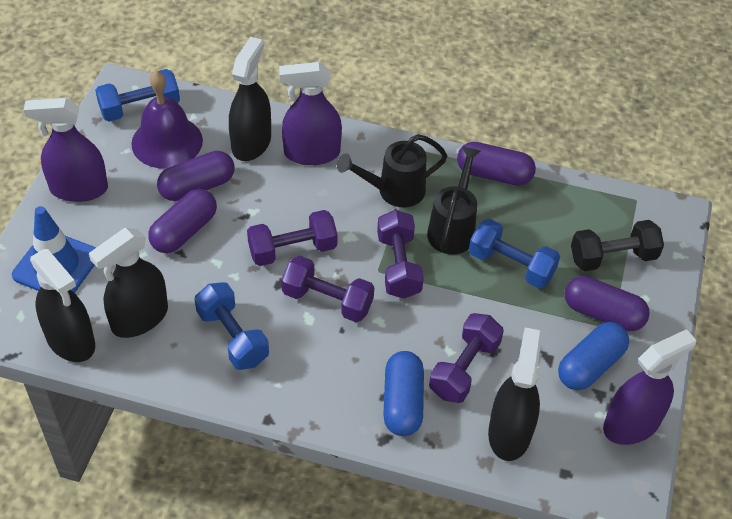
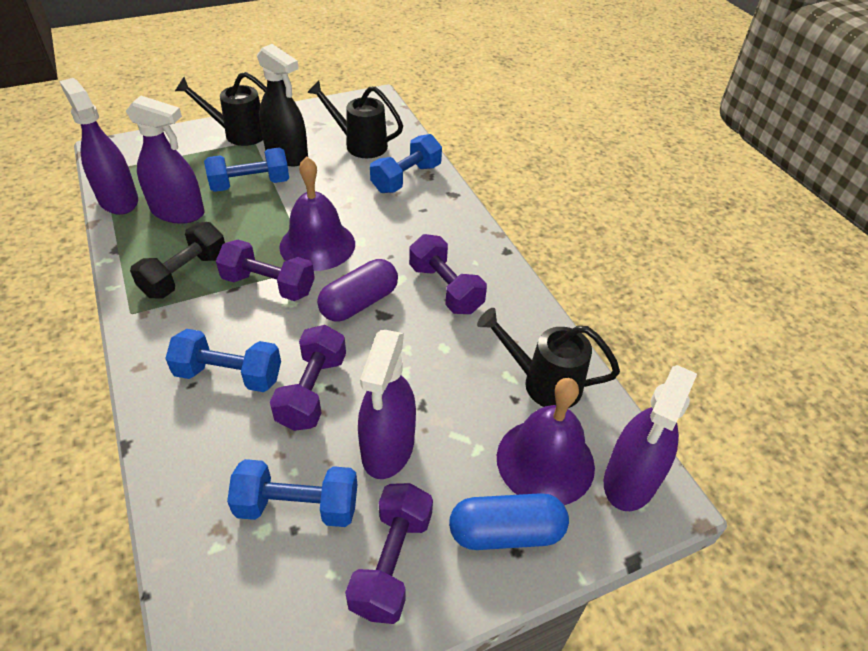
black spray bottle: [30,249,95,362] [89,228,168,338] [229,37,271,161] [488,328,542,461] = 4 -> [257,44,308,166] = 1
black watering can: [337,134,448,207] [427,146,481,254] = 2 -> [175,72,267,146] [307,80,403,158] [477,308,620,408] = 3
blue capsule: [383,351,424,436] [558,322,629,390] = 2 -> [449,493,569,550] = 1
blue dumbbell: [95,69,180,122] [195,282,269,370] [469,219,560,288] = 3 -> [165,329,281,392] [204,148,289,192] [227,459,357,527] [370,134,442,193] = 4
blue traffic cone: [12,206,96,293] = 1 -> none = 0
purple bell: [131,71,203,169] = 1 -> [279,156,355,271] [497,378,595,505] = 2
purple capsule: [148,189,217,253] [157,151,234,201] [457,142,536,186] [564,276,650,331] = 4 -> [317,259,398,322] = 1
purple spray bottle: [23,98,108,202] [279,62,342,165] [603,329,696,445] = 3 -> [59,78,138,215] [126,96,204,224] [358,330,416,479] [604,365,697,511] = 4

